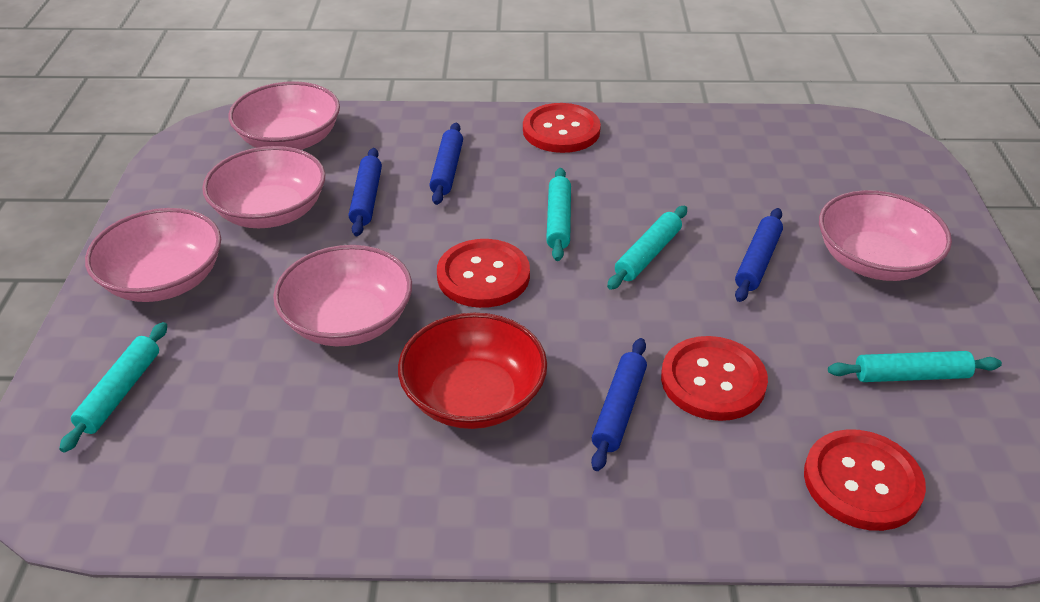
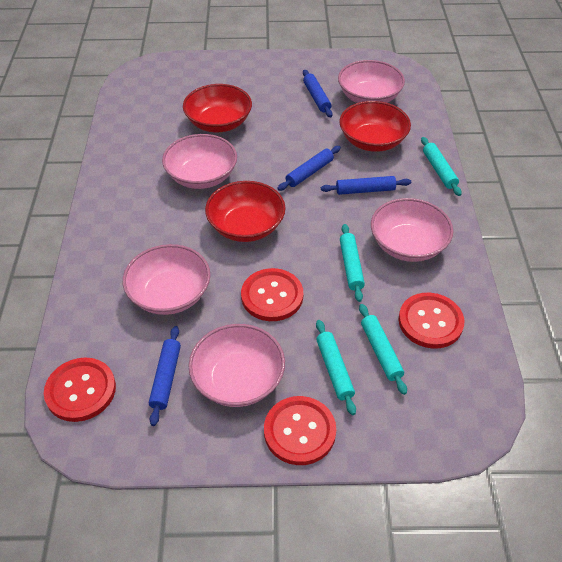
red bowl: [398,313,547,429] = 1 -> [183,84,252,132] [205,181,285,242] [339,101,411,152] = 3

